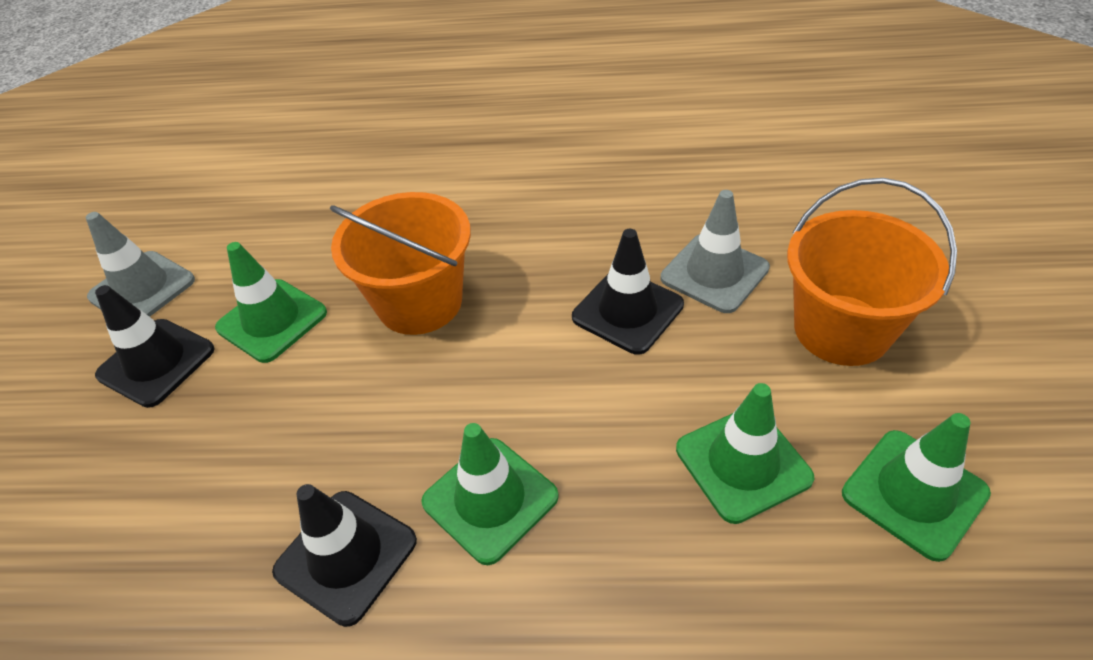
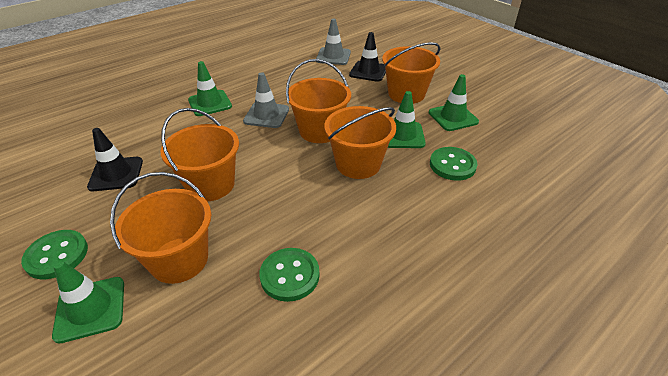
black traffic cone: [95,285,215,408] [272,484,417,627] [572,229,684,355] = 3 -> [87,128,143,191] [349,32,386,82] = 2
green button: none = 0 -> [21,230,88,279] [259,248,320,302] [430,147,477,181] = 3
orange bucket: [330,192,471,335] [787,178,957,366] = 2 -> [110,172,211,284] [161,108,239,201] [286,59,351,143] [324,106,396,179] [382,42,441,104] = 5

